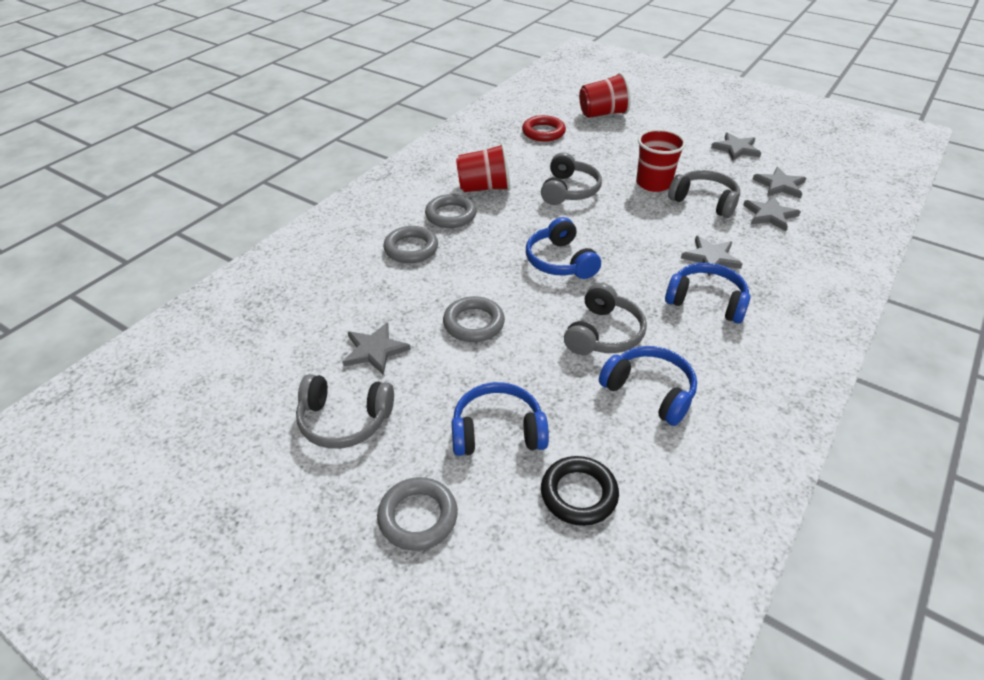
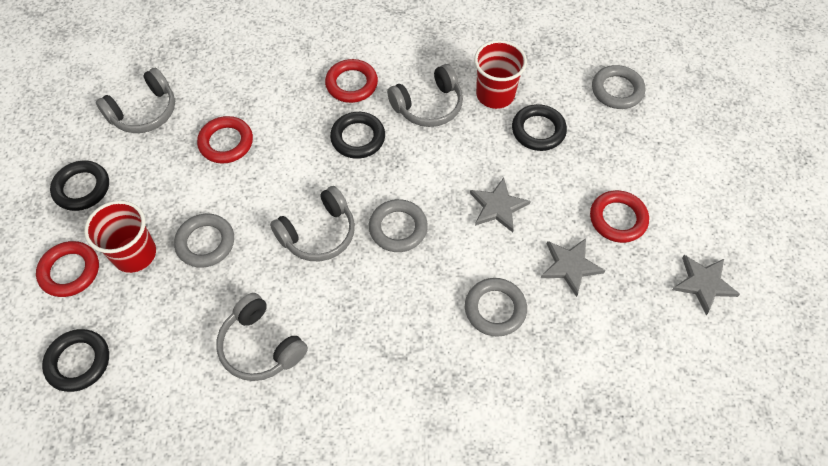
black ring: [541,456,619,526] = 1 -> [42,329,109,392] [50,161,109,211] [330,112,385,159] [512,104,567,151] = 4
blue headphones: [451,382,549,456] [526,217,601,279] [599,346,697,426] [665,263,751,323] = 4 -> none = 0
grey star: [343,322,411,375] [681,236,742,276] [711,132,761,161] [743,196,801,231] [752,167,806,199] = 5 -> [470,178,531,232] [541,238,606,297] [672,255,740,315] = 3
red cup: [456,143,510,192] [579,73,631,118] [636,129,686,192] = 3 -> [84,200,156,273] [474,40,527,109] = 2
red ring: [522,115,566,142] = 1 -> [36,241,99,297] [197,116,253,164] [325,59,378,103] [590,190,649,243] = 4

